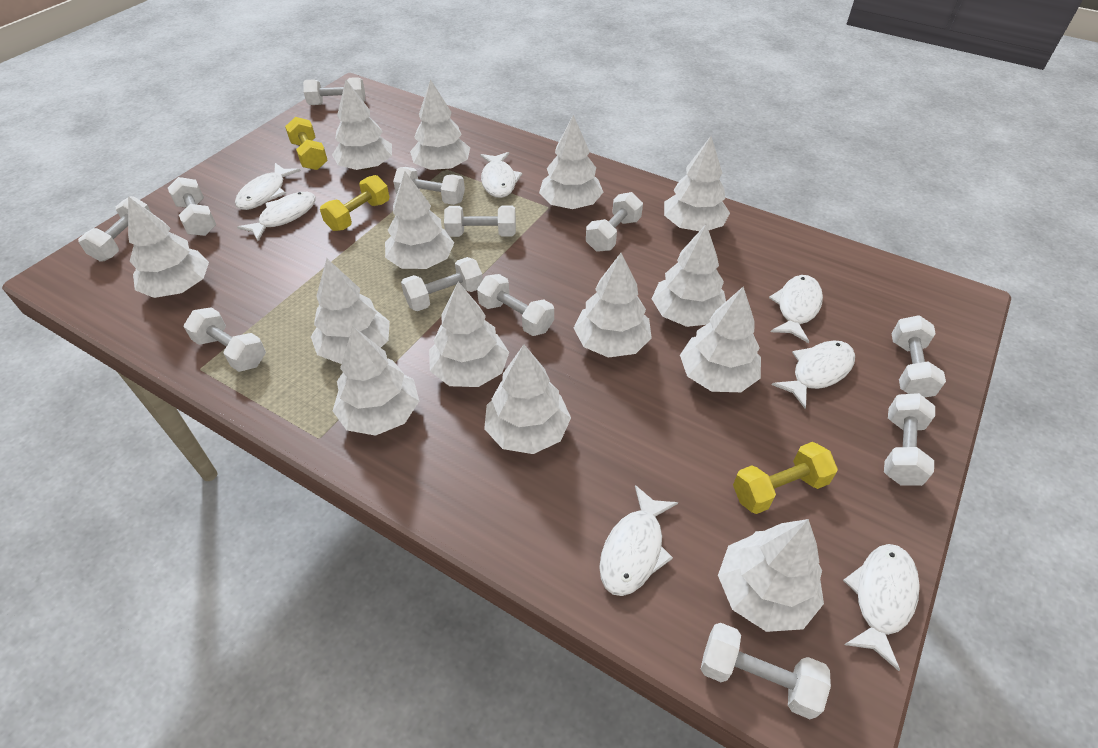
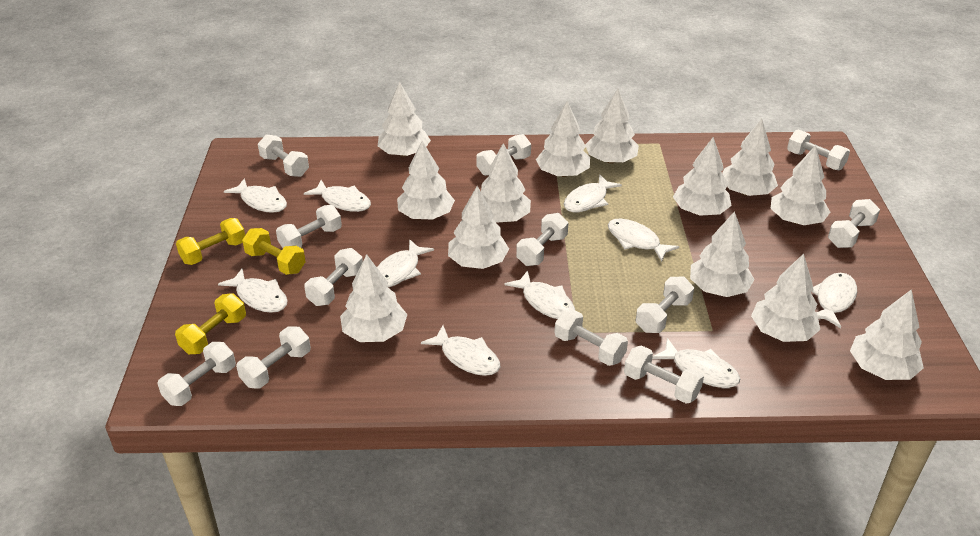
white fish: [235,163,301,210] [237,192,316,241] [480,152,522,198] [599,485,678,596] [769,275,823,343] [772,340,855,409] [843,544,920,671] = 7 -> [218,268,288,313] [224,178,287,213] [304,180,371,212] [377,239,434,287] [421,325,500,376] [504,270,575,319] [564,174,622,212] [608,219,679,262] [652,338,740,388] [812,273,857,328] = 10
white tree: [128,196,209,298] [311,258,390,364] [332,80,392,170] [333,327,419,436] [385,171,454,269] [410,79,470,171] [429,282,509,387] [484,345,571,454] [539,115,603,209] [574,253,652,358] [652,224,726,327] [664,136,730,231] [680,286,761,392] [718,519,824,632] = 14 -> [340,254,408,342] [378,82,431,157] [397,141,455,220] [448,186,509,269] [481,143,531,223] [536,101,590,177] [585,89,639,164] [673,137,732,216] [690,211,755,297] [722,119,778,196] [751,254,820,342] [770,145,830,225] [850,289,924,380] = 13

